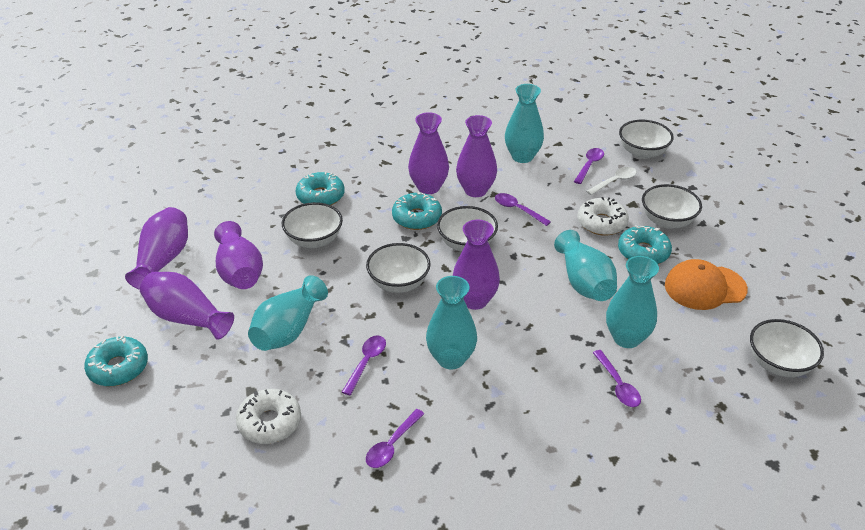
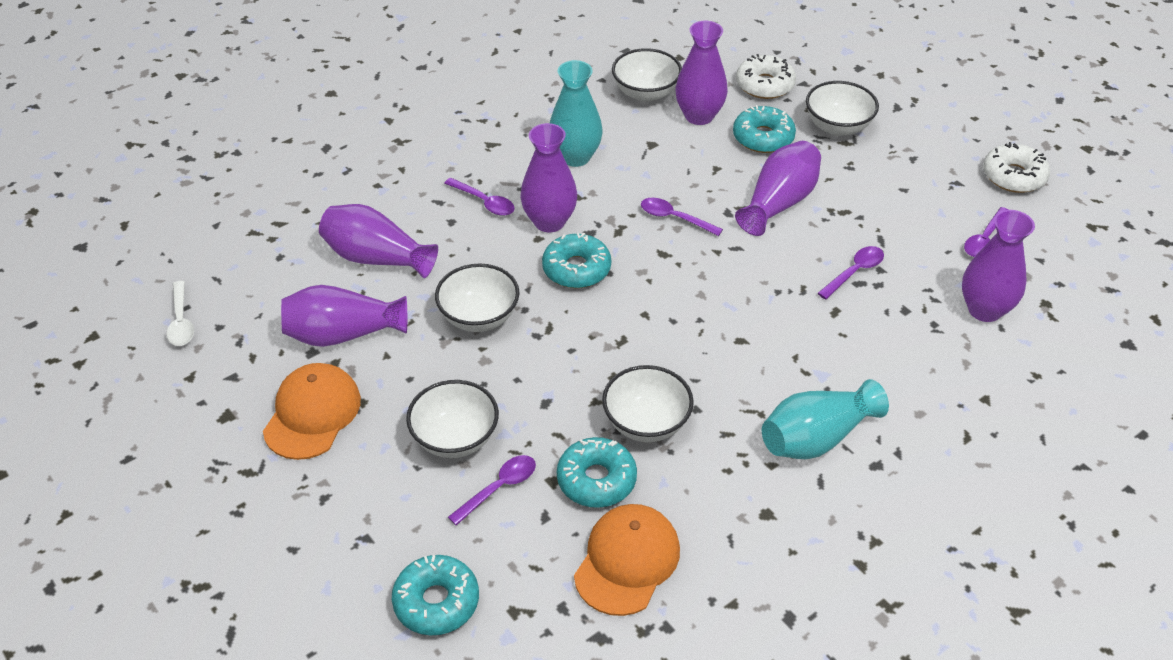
orange cap: [665,259,748,310] = 1 -> [263,363,361,460] [574,504,680,616] = 2
turquoise vase: [248,275,328,351] [426,276,477,370] [505,84,544,163] [554,230,617,301] [606,256,659,348] = 5 -> [550,60,602,167] [762,379,889,459] = 2
white bowl: [282,202,343,248] [366,243,431,293] [437,206,498,252] [619,120,674,159] [642,184,702,229] [750,319,824,377] = 6 -> [406,380,499,458] [435,263,520,332] [602,365,694,442] [612,48,682,102] [806,81,879,136] = 5

